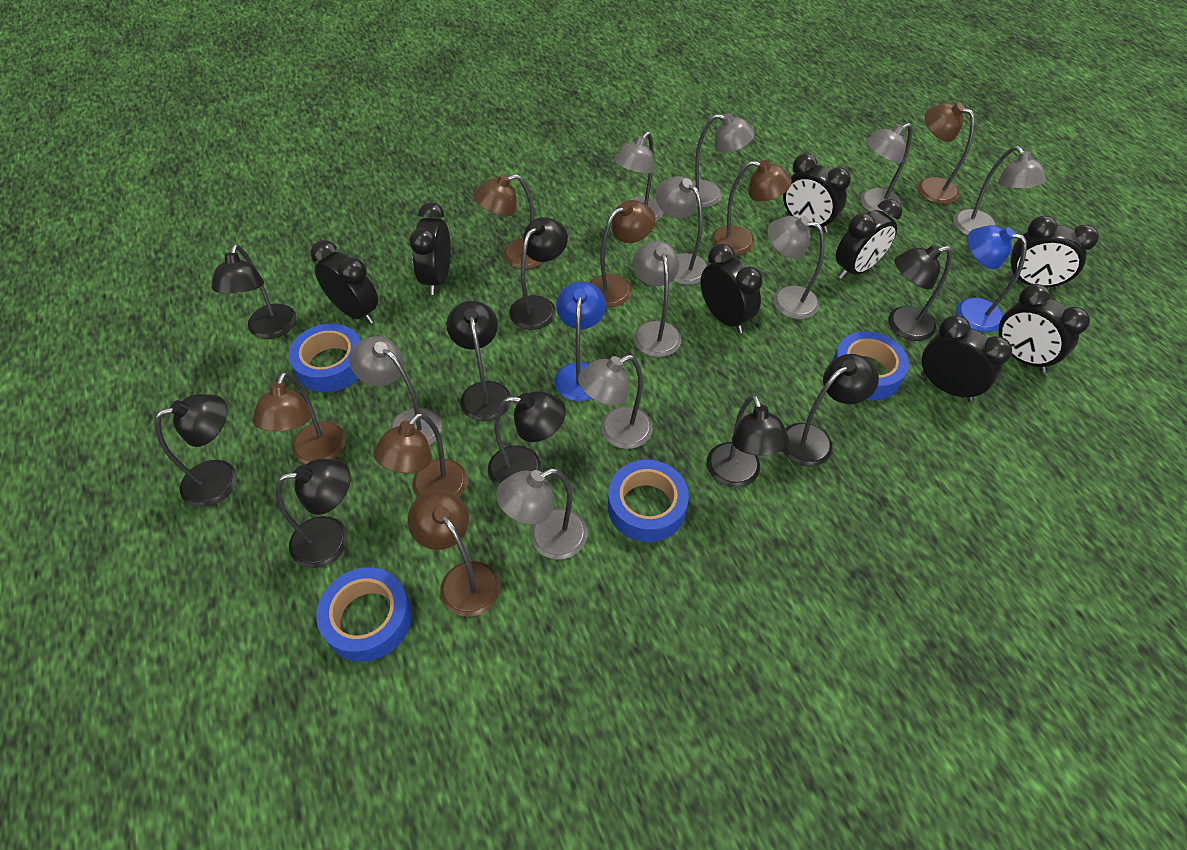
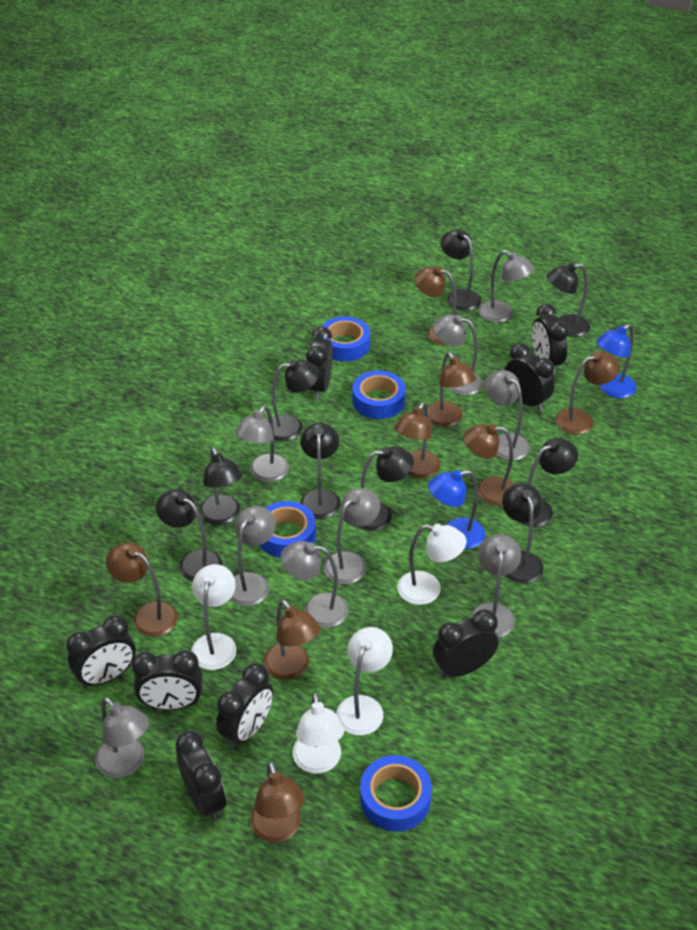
brown lamp: [252,372,346,464] [373,413,467,497] [408,490,500,617] [474,174,543,269] [590,200,655,307] [711,160,792,255] [918,103,975,204] = 7 -> [106,542,178,637] [250,761,305,843] [264,600,320,680] [394,402,440,479] [414,266,457,345] [427,352,476,427] [463,424,514,506] [555,351,620,434] = 8
grey lamp: [350,336,442,446] [496,468,587,559] [578,355,653,449] [614,132,664,222] [632,241,681,357] [656,176,708,285] [692,113,755,207] [767,216,825,319] [860,123,912,216] [953,146,1047,236] = 10 -> [95,697,149,778] [230,506,276,606] [235,406,289,482] [280,541,348,628] [324,488,380,584] [433,315,483,396] [470,534,521,638] [479,250,534,322] [484,370,530,461] = 9
white lamp: none = 0 -> [191,564,236,670] [293,692,344,774] [336,627,393,736] [397,524,467,605] = 4

